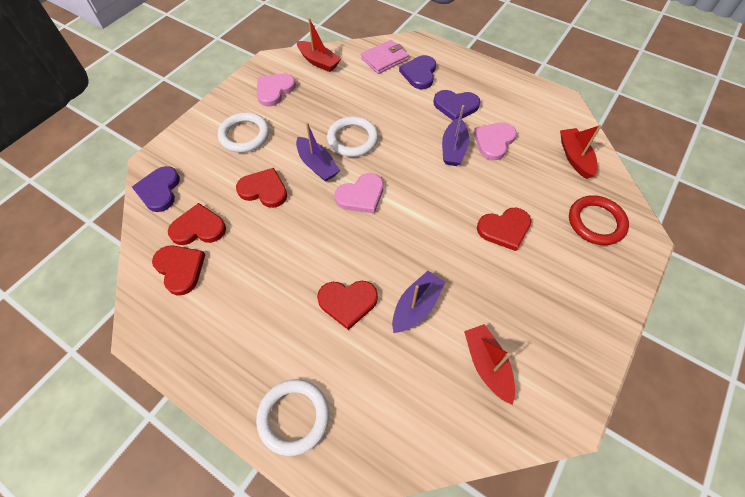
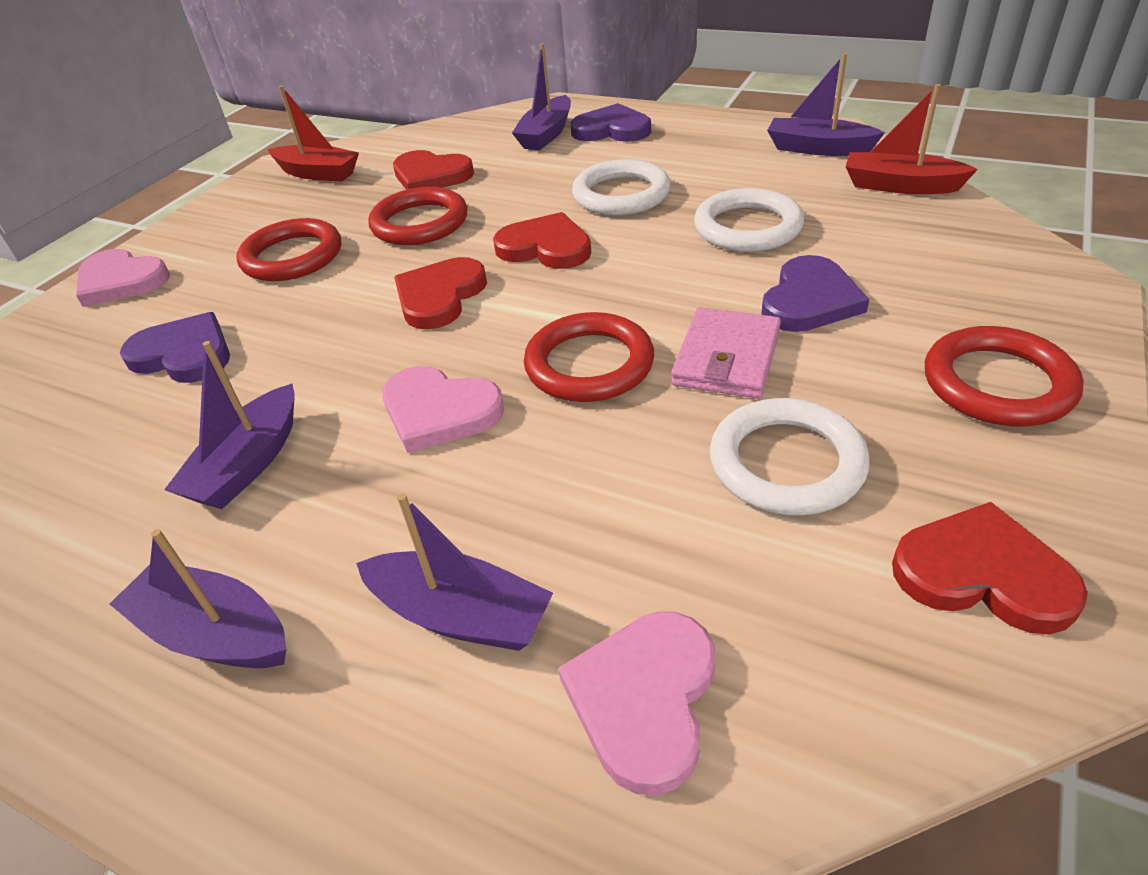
purple boat: [296,123,340,182] [392,271,445,333] [442,105,469,166] = 3 -> [109,529,286,668] [164,341,295,509] [356,493,553,651] [512,43,571,150] [767,53,885,156] = 5
red boat: [297,18,341,72] [464,324,515,405] [560,125,602,179] = 3 -> [268,86,359,181] [846,84,978,194] = 2
red heart: [152,245,205,295] [168,203,226,245] [236,168,287,208] [317,281,378,330] [477,208,531,251] = 5 -> [393,150,474,190] [394,257,487,329] [493,212,591,269] [892,502,1088,634] = 4
red ring: [569,195,629,245] = 1 -> [236,218,341,281] [368,187,467,245] [524,312,654,402] [925,326,1084,426] = 4

